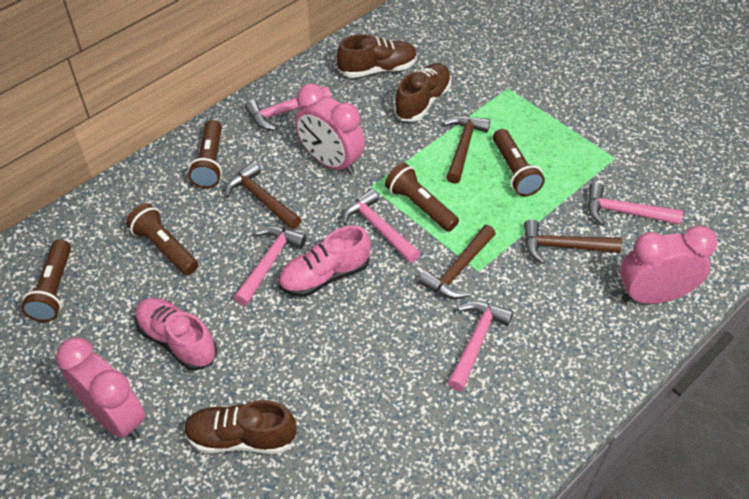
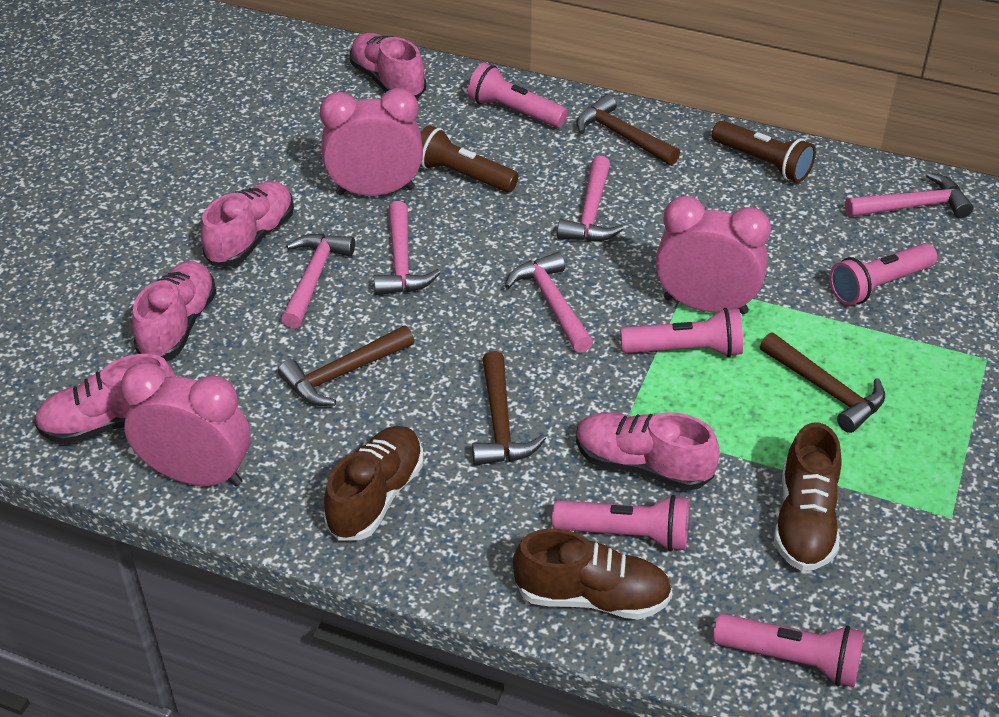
brown flashlight: [21,239,71,322] [126,203,198,275] [188,120,222,188] [385,162,459,232] [493,129,545,196] = 5 -> [421,125,519,193] [712,120,816,182] = 2
pink flashlight: none = 0 -> [468,63,568,128] [552,495,689,551] [621,308,743,357] [713,613,864,687] [829,243,937,305] = 5
pink shoe: [135,298,217,370] [278,226,371,297] = 2 -> [34,354,176,444] [132,261,216,359] [201,181,294,266] [350,33,426,99] [576,412,719,491] = 5

